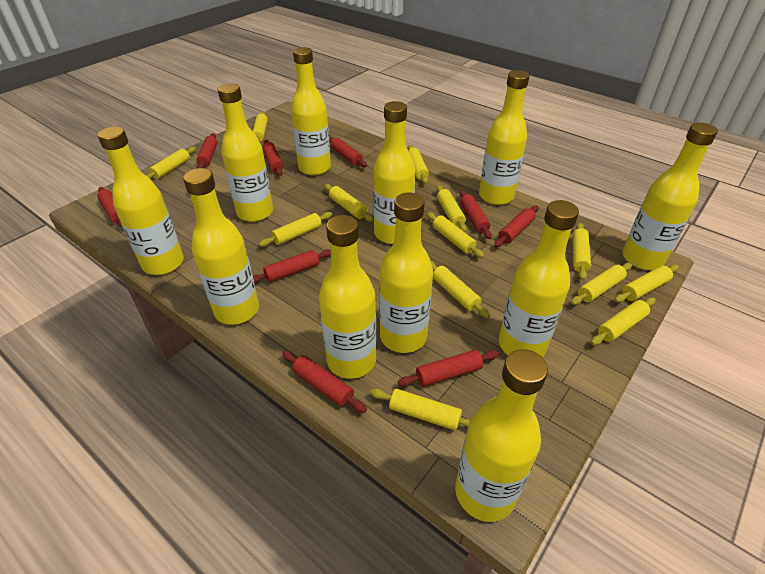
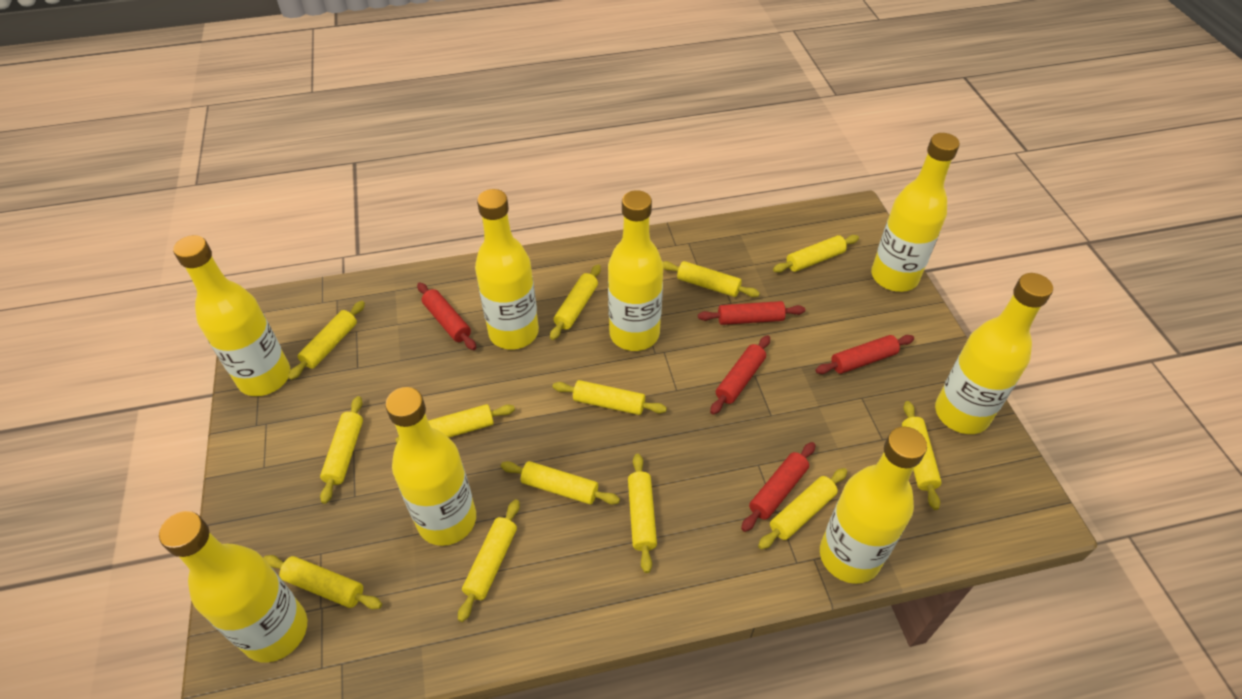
red rolling pin: [97,187,122,227] [197,133,217,168] [253,249,331,283] [262,140,283,176] [282,351,367,413] [329,136,367,167] [398,350,499,387] [460,190,492,239] [494,206,538,247] = 9 -> [417,282,476,350] [698,301,805,325] [710,335,770,415] [741,442,815,532] [816,335,914,374] = 5
yellow bottle: [98,126,184,275] [183,168,259,325] [218,83,273,222] [291,47,331,176] [319,215,376,379] [373,101,416,244] [379,192,433,353] [455,349,548,522] [479,70,530,205] [499,200,579,357] [623,122,718,270] = 11 -> [159,511,307,663] [173,235,291,396] [385,387,476,546] [475,189,539,349] [608,190,663,351] [820,427,927,584] [871,133,960,292] [935,273,1053,434] = 8

